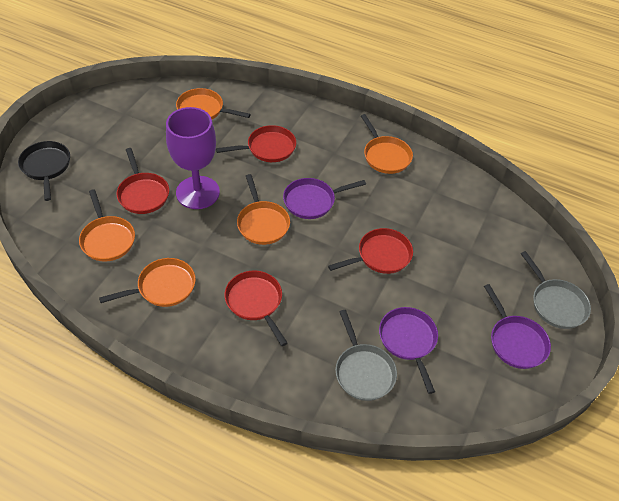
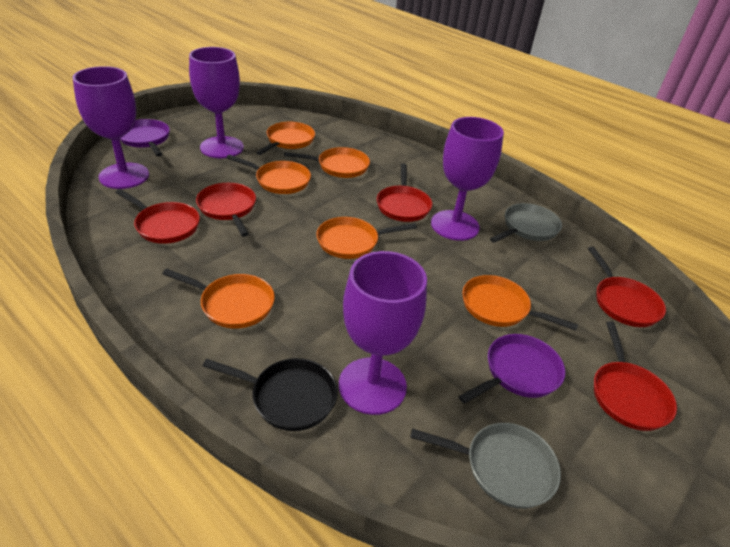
orange pan: [79,189,135,262] [99,258,196,307] [176,88,250,119] [237,174,290,245] [361,114,413,174] = 5 -> [162,269,275,329] [226,154,311,194] [256,122,315,155] [284,147,370,178] [316,217,417,259] [462,275,578,331] = 6
purple goblet: [166,107,220,209] = 1 -> [72,66,149,189] [189,47,244,158] [339,251,427,415] [431,117,504,241] = 4
purple pan: [283,178,366,219] [379,307,438,394] [484,284,551,369] = 3 -> [120,119,170,157] [458,334,565,404] = 2
red pan: [117,148,169,214] [216,125,296,162] [225,271,287,346] [328,228,413,274] = 4 -> [115,189,200,244] [196,183,256,237] [377,164,432,222] [588,247,666,327] [594,321,677,431] = 5

